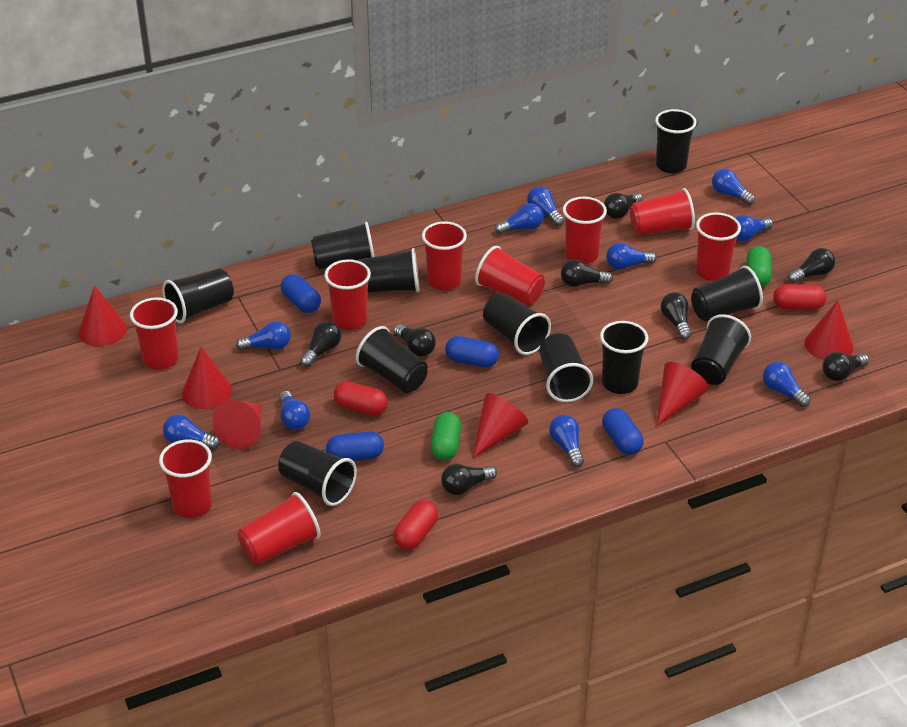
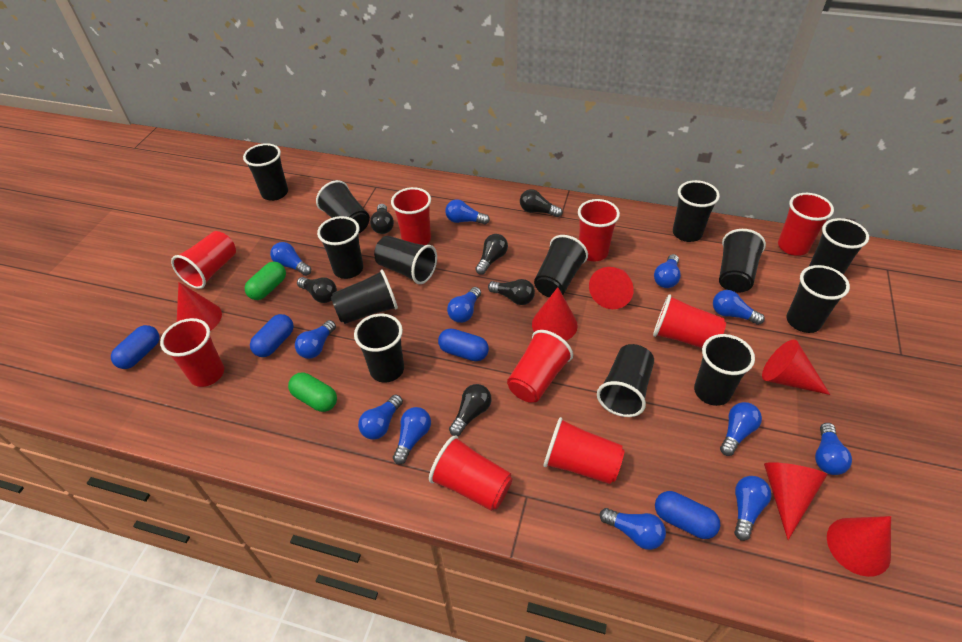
black cup: [162,268,234,323] [278,441,357,506] [311,222,374,269] [356,326,428,393] [358,248,419,293] [483,293,551,355] [539,333,593,402] [600,321,648,394] [655,109,697,173] [691,266,763,321] [691,314,751,385] = 11 -> [243,143,288,201] [316,180,370,234] [317,216,363,279] [331,269,398,324] [354,314,404,383] [374,236,437,284] [534,235,588,297] [597,344,654,417] [673,180,720,242] [694,334,755,406] [719,229,766,293] [787,265,850,333] [809,218,869,275] = 13
black light bulb: [300,321,341,367] [394,324,436,357] [441,464,497,495] [561,259,613,287] [604,193,643,219] [661,292,691,340] [788,248,835,283] [822,352,869,381] = 8 -> [297,277,337,303] [370,204,394,234] [449,384,491,436] [475,234,508,274] [488,279,535,305] [520,189,562,217] = 6
blue light bulb: [163,414,220,450] [236,321,291,350] [279,391,310,430] [495,203,544,234] [527,186,564,226] [549,415,584,467] [606,243,657,270] [712,169,755,205] [735,215,773,241] [763,362,811,407] = 10 -> [270,242,311,276] [295,320,336,359] [358,394,403,440] [393,407,431,464] [445,199,490,225] [447,287,481,323] [600,508,666,550] [654,254,681,288] [713,290,765,325] [720,402,762,456] [734,476,772,541] [815,423,852,475] = 12
red capsule: [334,381,388,415] [393,500,438,550] [773,284,827,310] = 3 -> none = 0

